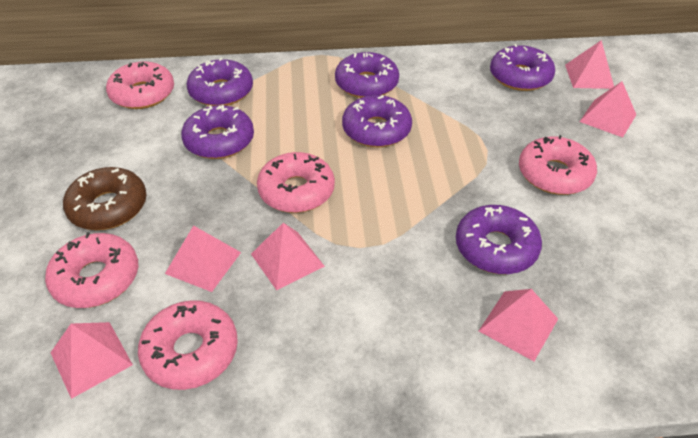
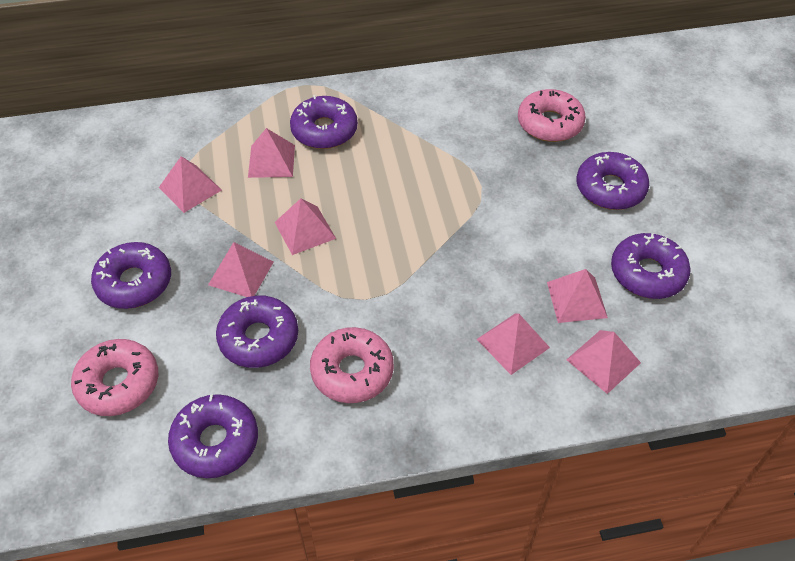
brown donut: [63,167,147,230] = 1 -> none = 0
pink donut: [45,232,138,308] [106,61,174,109] [138,300,238,390] [257,152,335,213] [519,135,597,195] = 5 -> [71,339,158,416] [310,327,394,403] [518,89,586,142] = 3
pink pyramid: [50,322,133,399] [165,226,241,292] [251,223,325,290] [479,289,558,361] [565,40,614,89] [579,81,636,137] = 6 -> [159,156,222,213] [208,242,274,297] [248,128,295,178] [275,198,336,255] [477,313,550,375] [547,269,608,323] [566,330,641,394] = 7

